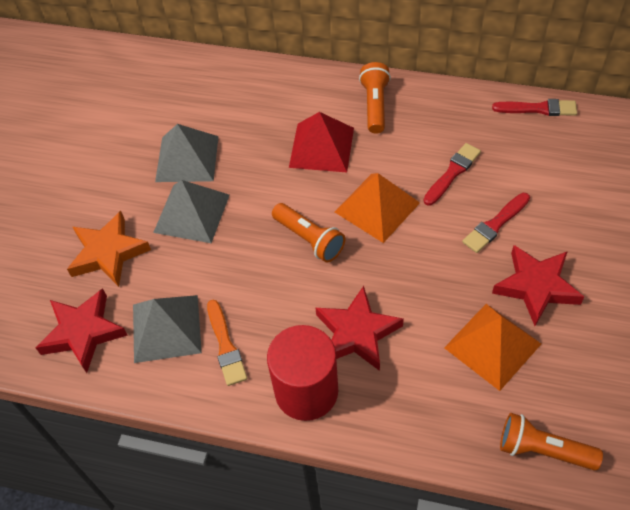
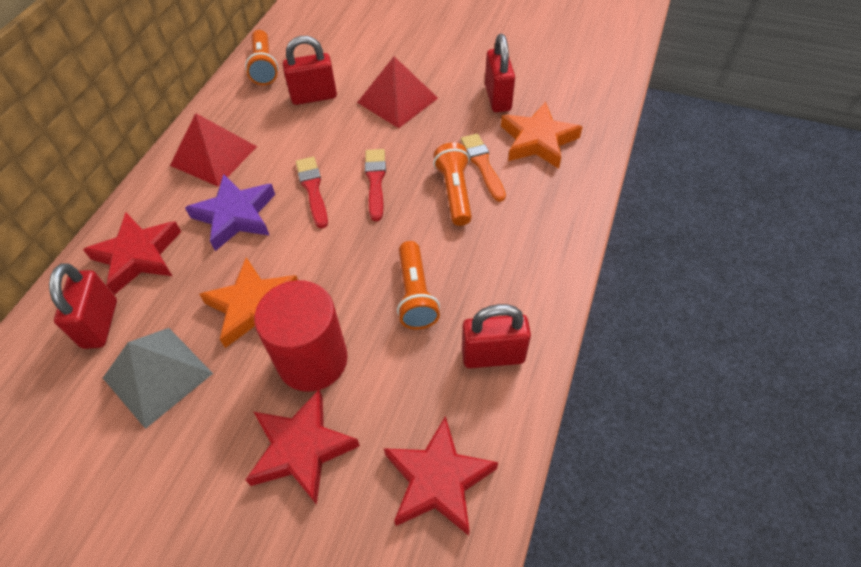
grey pyramid: [133,295,202,363] [153,180,230,243] [155,124,219,182] = 3 -> [103,328,213,429] = 1
orange pyramid: [335,173,420,243] [444,304,541,391] = 2 -> none = 0
orange star: [67,211,151,287] = 1 -> [199,258,298,348] [501,102,583,169] = 2
purple star: none = 0 -> [185,174,275,251] = 1
red brush: [423,143,481,205] [462,193,530,253] [492,99,577,116] = 3 -> [296,157,328,229] [365,149,386,221] = 2
red padlock: none = 0 -> [49,263,117,349] [283,36,337,105] [462,304,531,368] [485,34,515,112] = 4
red pyramid: [289,112,354,172] = 1 -> [170,113,257,187] [357,56,438,128] = 2

